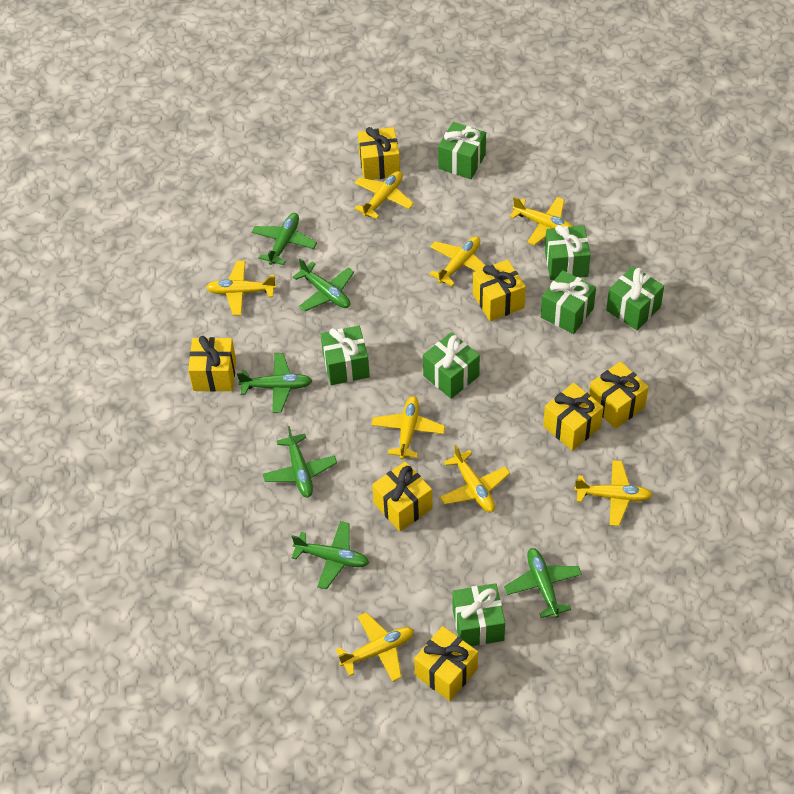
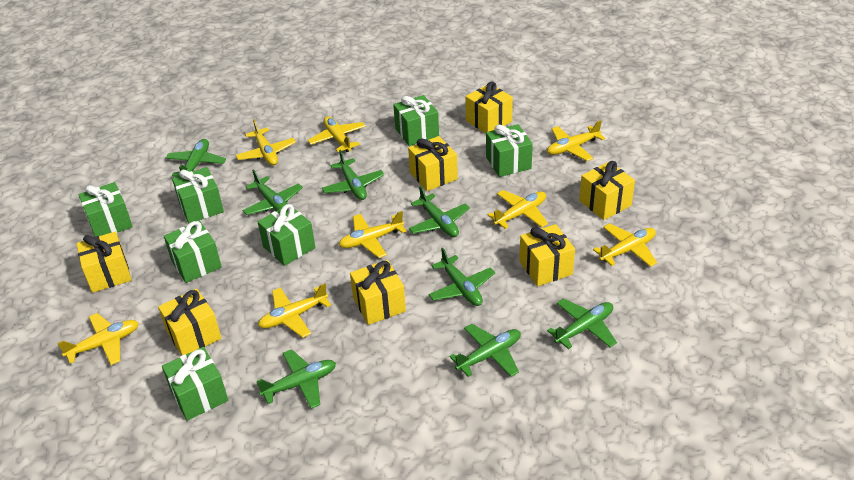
green plane: [237,353,312,413] [252,213,317,265] [263,426,337,498] [292,521,369,590] [293,258,354,312] [504,548,582,618] = 6 -> [166,139,226,176] [242,169,303,215] [256,349,336,409] [322,150,384,200] [409,186,470,237] [428,247,495,306] [450,324,521,377] [547,298,617,349] = 8

